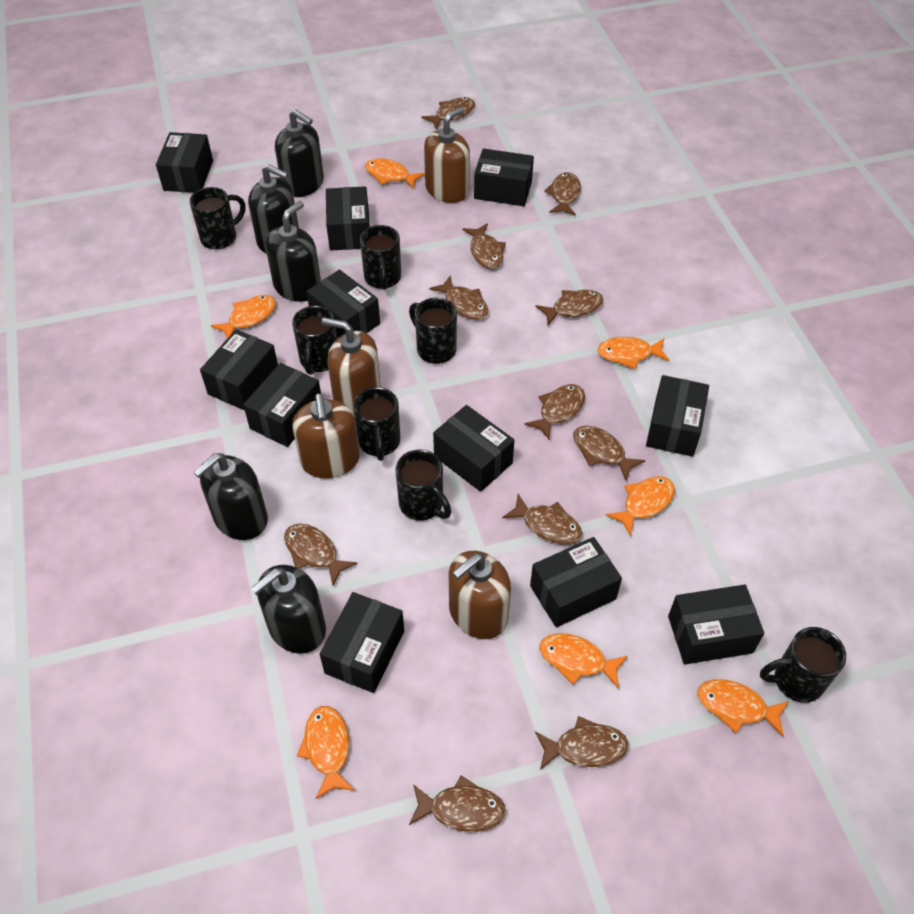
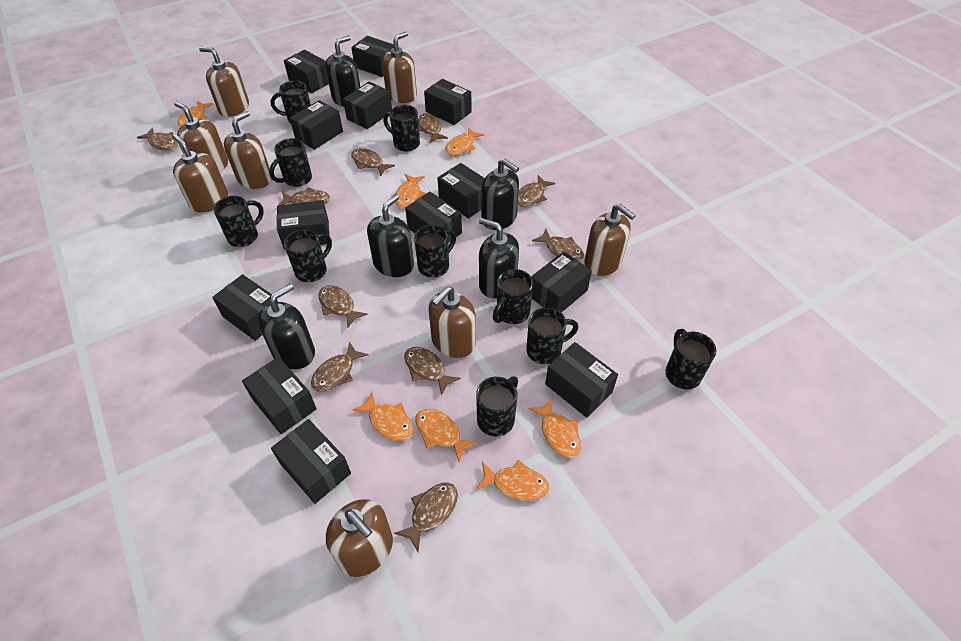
black box: [156,132,213,193] [200,329,278,410] [243,363,321,447] [306,270,380,338] [320,592,404,693] [326,186,370,251] [433,405,514,492] [474,148,534,206] [530,537,622,628] [646,375,709,457] [668,585,764,664] = 11 -> [212,274,278,341] [242,357,317,434] [271,419,351,504] [277,200,329,249] [284,50,329,94] [290,100,343,150] [343,82,392,129] [351,36,394,77] [405,192,462,243] [424,79,472,125] [438,163,485,219] [531,252,592,313] [545,342,618,418] = 13
black mug: [189,187,246,250] [292,306,337,375] [353,387,400,461] [360,225,401,290] [395,450,451,521] [409,298,457,364] [760,627,846,703] = 7 -> [213,196,264,247] [269,138,312,187] [271,80,311,123] [284,229,332,282] [383,105,420,151] [414,225,456,278] [476,376,518,436] [493,269,533,324] [526,307,578,364] [665,329,716,389] = 10
brown fish: [284,524,357,585] [409,776,506,832] [421,97,475,130] [429,275,488,320] [462,223,506,269] [502,494,582,544] [524,384,585,441] [535,290,604,325] [535,716,629,770] [544,172,581,216] [573,426,646,480] = 11 -> [137,128,178,151] [279,187,331,205] [311,341,369,392] [318,285,368,328] [351,148,395,176] [394,482,458,552] [404,347,461,396] [418,113,448,143] [518,175,555,207] [532,229,584,261] = 10
brown soap dispenser: [292,393,359,478] [322,318,381,415] [424,107,470,203] [449,551,511,639] = 4 -> [173,134,228,213] [174,101,228,172] [199,47,249,117] [224,111,272,189] [326,499,393,577] [382,32,417,103] [429,287,476,358] [584,204,636,276] = 8

